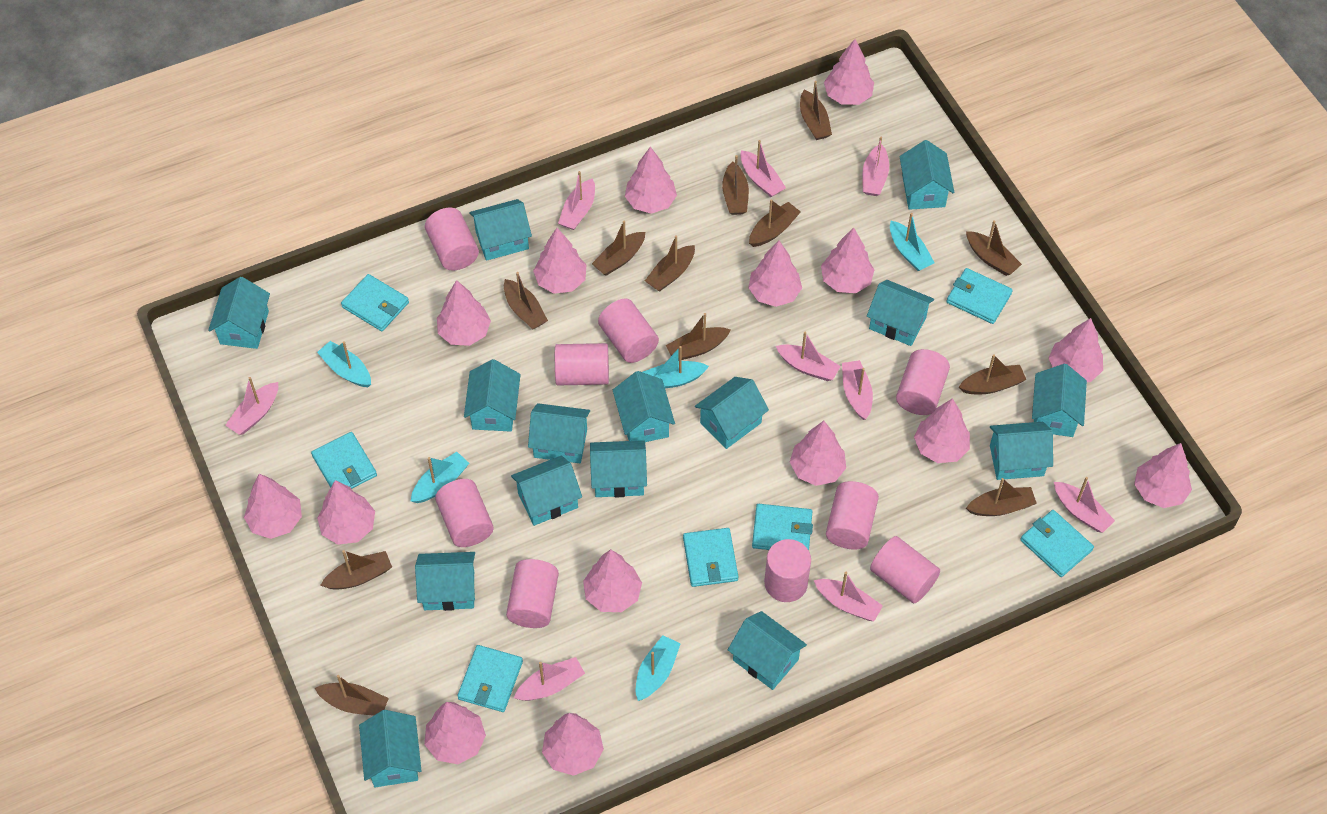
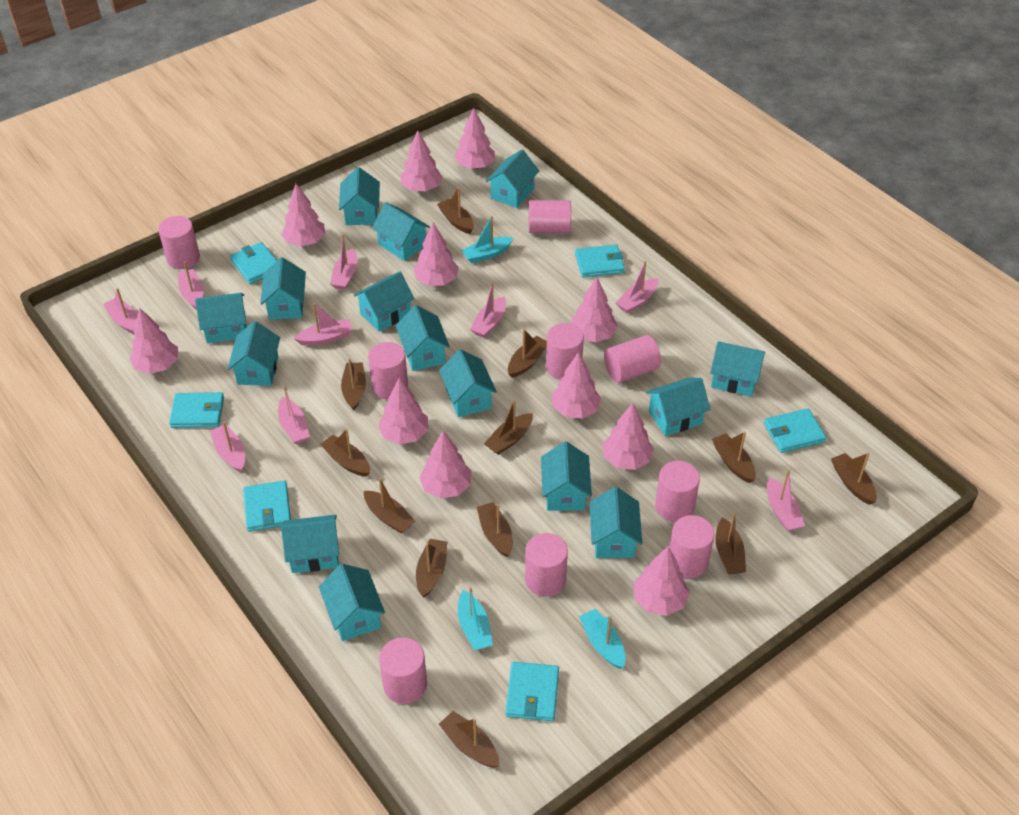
pink tree: [244,474,302,539] [317,480,375,545] [424,702,486,764] [437,280,491,346] [533,228,586,294] [542,713,604,776] [583,549,642,612] [625,147,677,214] [748,241,802,307] [790,421,846,486] [821,227,875,293] [824,39,874,105] [914,398,970,463] [1049,318,1103,382] [1134,443,1192,508] = 15 -> [130,308,178,374] [281,184,325,246] [378,377,428,445] [401,130,442,192] [414,223,459,286] [419,431,471,498] [454,108,495,169] [552,352,601,419] [571,277,618,342] [602,403,654,470] [634,547,690,616] = 11
turquoise boat: [317,341,371,387] [411,452,469,503] [636,635,681,701] [643,346,709,388] [890,213,935,271] = 5 -> [458,587,493,650] [461,216,513,263] [579,609,626,669] = 3
turquoise wallet: [311,432,377,489] [341,274,409,331] [457,645,523,712] [683,528,738,587] [752,504,813,550] [946,268,1013,324] [1020,510,1094,577] = 7 -> [169,392,224,428] [230,242,277,284] [243,480,291,532] [506,662,559,721] [575,244,625,278] [764,408,826,453] = 6

